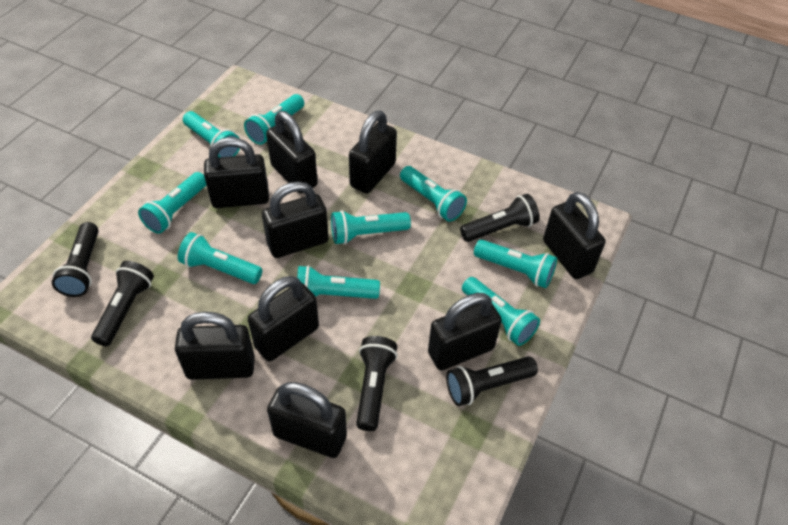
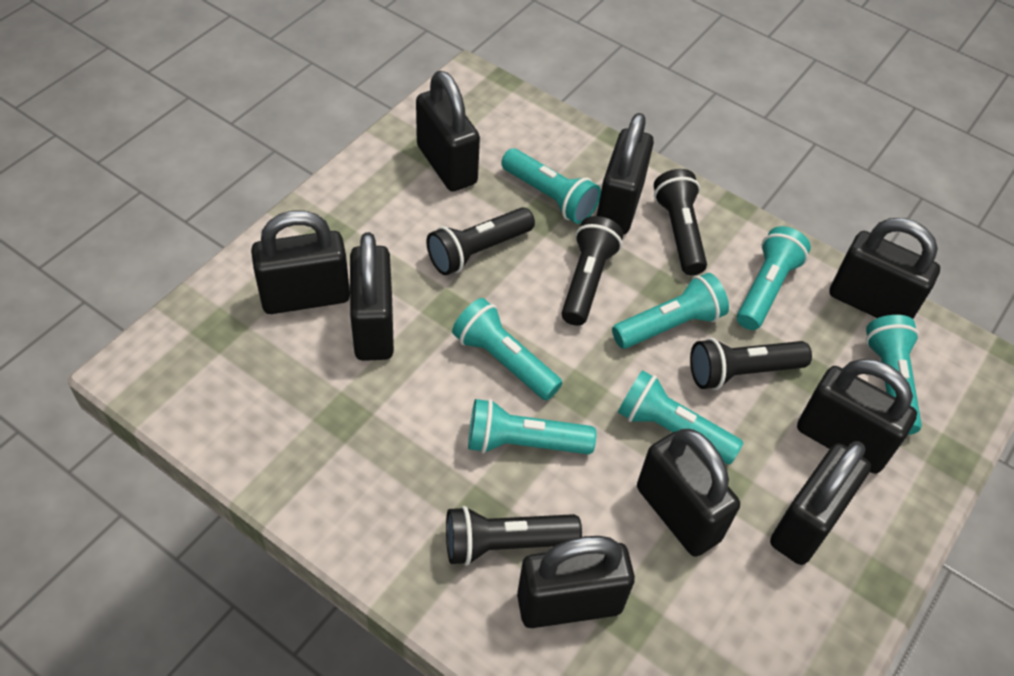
turquoise flashlight: [138,172,206,234] [178,232,262,284] [183,111,240,157] [244,94,304,145] [297,265,380,299] [331,210,411,245] [400,166,467,222] [462,277,540,346] [474,240,557,288] = 9 -> [452,298,562,401] [468,399,596,454] [501,149,601,224] [612,273,729,349] [618,370,743,464] [737,226,811,330] [866,315,922,435] = 7

